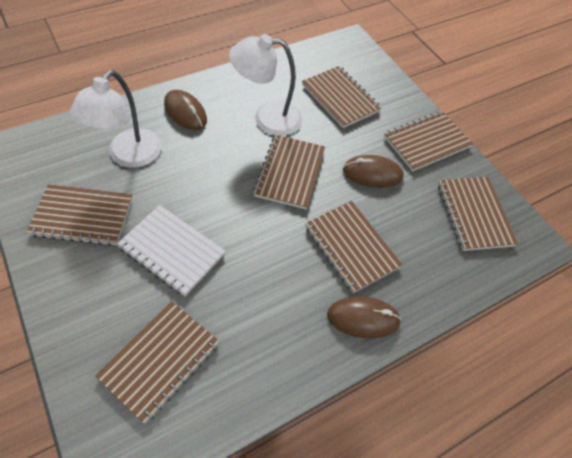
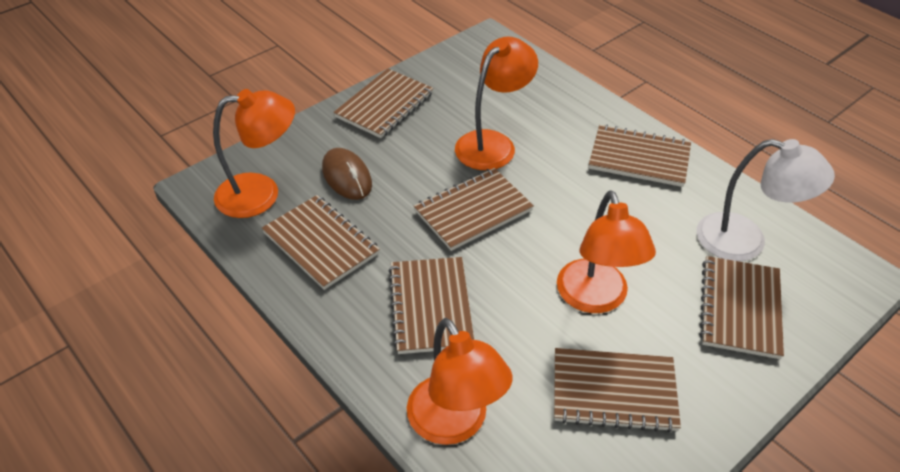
brown mouse: [164,90,207,130] [327,296,402,338] [343,155,404,188] = 3 -> [322,148,372,200] = 1
orange lamp: none = 0 -> [213,89,295,218] [407,318,513,445] [455,37,538,170] [557,190,656,313] = 4
white lamp: [70,70,162,168] [229,34,303,136] = 2 -> [697,139,835,261] = 1
white notebook: [117,205,226,296] = 1 -> none = 0

